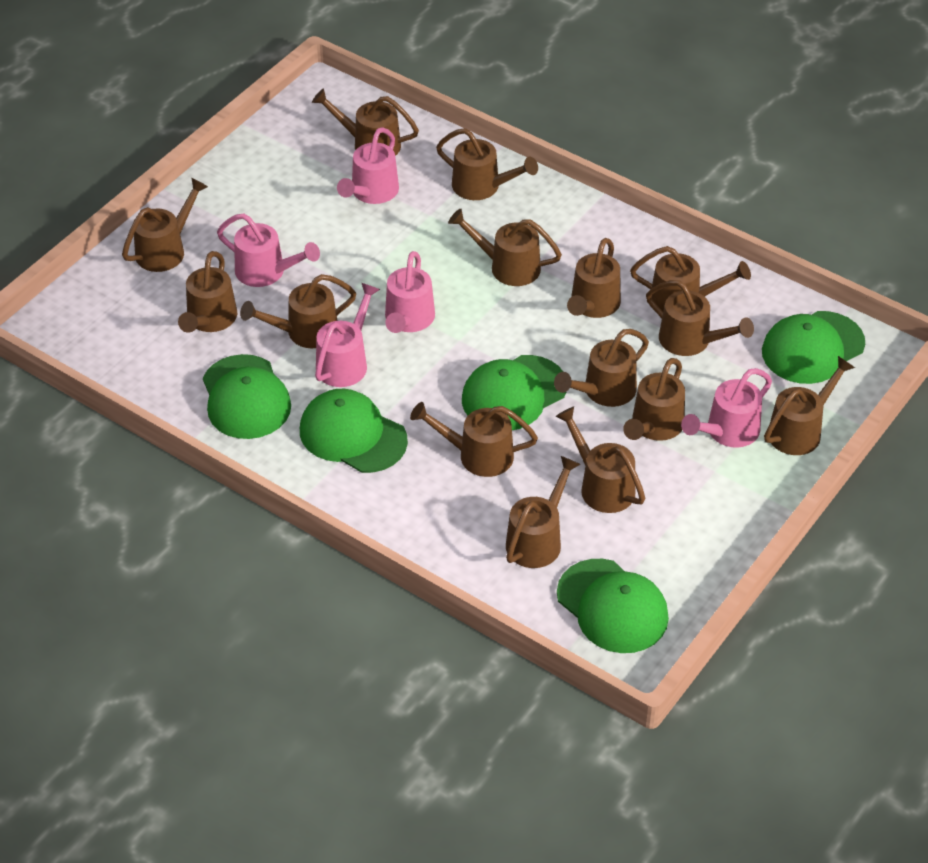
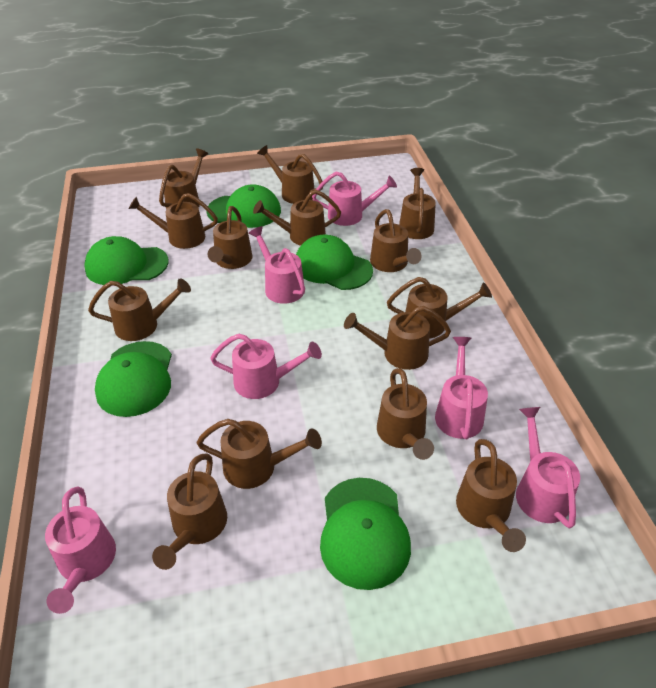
brown watering can: [122,178,208,272] [178,251,237,333] [240,274,356,348] [312,88,419,156] [410,402,538,477] [436,128,538,200] [448,208,562,286] [506,456,581,568] [554,329,649,407] [555,407,645,513] [567,238,621,318] [623,358,685,441] [630,246,751,311] [646,280,754,356] [764,356,855,455] = 15 -> [88,278,191,341] [128,193,218,249] [152,453,227,570] [159,148,208,209] [197,419,322,489] [208,206,253,269] [253,190,341,246] [257,145,323,204] [344,306,451,370] [370,209,422,272] [377,368,434,460] [387,277,492,339] [399,168,436,239] [456,439,526,552] = 14
pink watering can: [217,213,320,287] [315,283,380,387] [337,127,399,204] [385,251,435,333] [681,368,772,448] = 5 -> [45,486,116,614] [210,334,322,399] [249,226,305,304] [312,172,397,226] [435,337,488,439] [516,407,580,529] = 6

